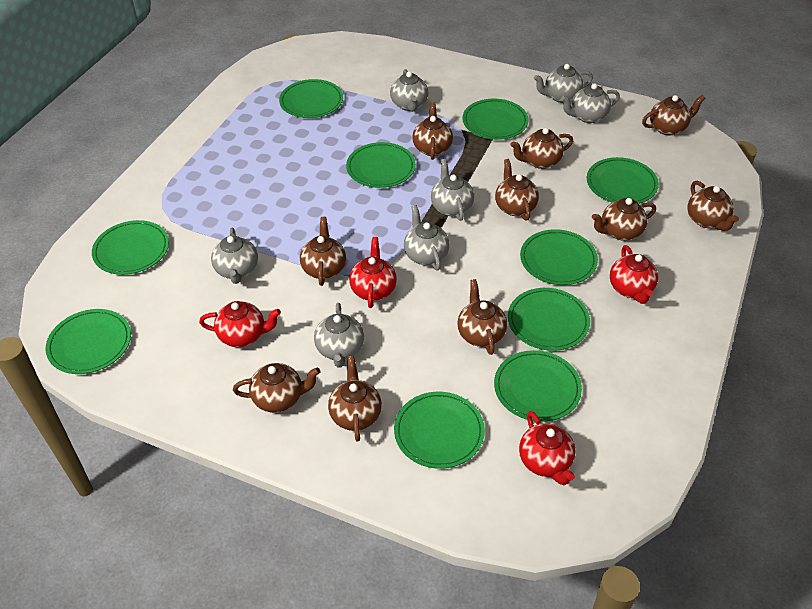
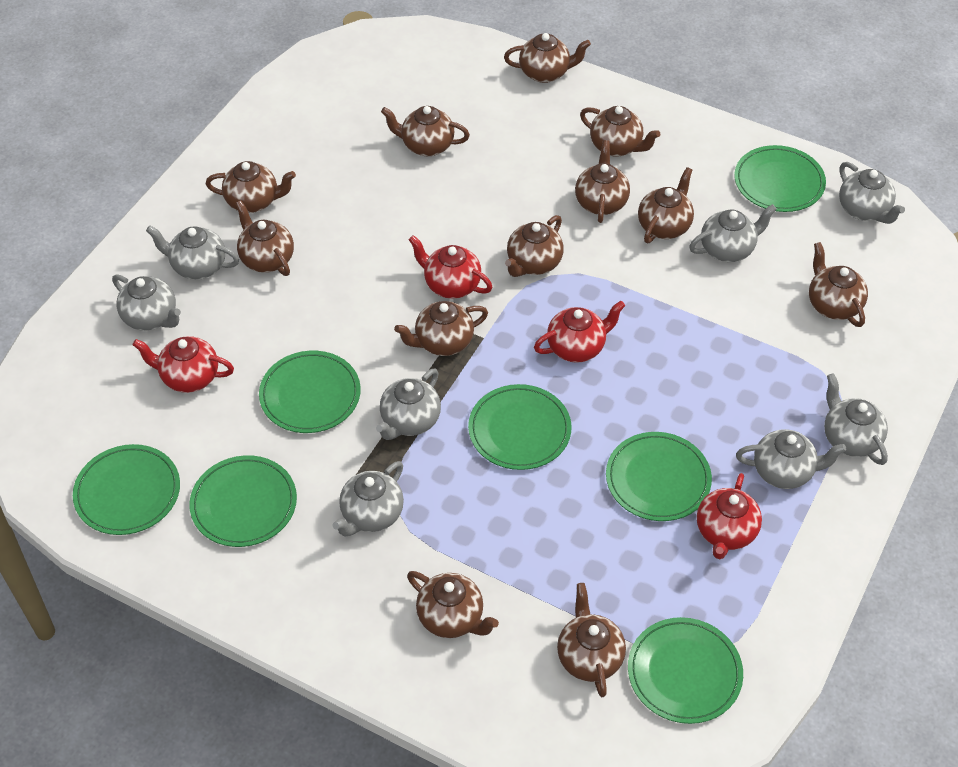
brown teapot: [233,363,320,413] [300,217,346,286] [328,356,382,442] [412,102,453,160] [457,279,507,355] [495,159,539,221] [511,128,573,169] [592,198,656,240] [642,95,705,135] [687,181,739,231] = 10 -> [206,161,296,213] [236,201,294,276] [381,106,470,156] [394,301,488,356] [407,571,499,638] [504,33,591,83] [505,215,564,277] [557,583,626,697] [575,140,630,223] [580,106,660,157] [638,167,694,243] [809,242,868,327] = 12
green plate: [46,309,131,374] [92,220,169,275] [279,79,343,118] [346,142,416,188] [394,392,485,469] [462,99,529,140] [494,350,582,422] [508,288,590,351] [520,229,598,285] [587,157,659,204] = 10 -> [73,444,180,535] [189,455,297,547] [259,351,361,433] [468,384,572,470] [606,432,712,521] [628,617,743,724] [734,145,826,212] = 7
grey teapot: [211,228,258,284] [314,303,364,368] [390,69,429,112] [404,205,449,271] [431,159,474,221] [534,64,593,103] [561,83,620,123] = 7 -> [112,274,181,331] [146,226,239,280] [333,461,404,537] [376,369,441,440] [689,204,777,262] [736,429,846,489] [824,373,888,465] [839,162,905,224] = 8

